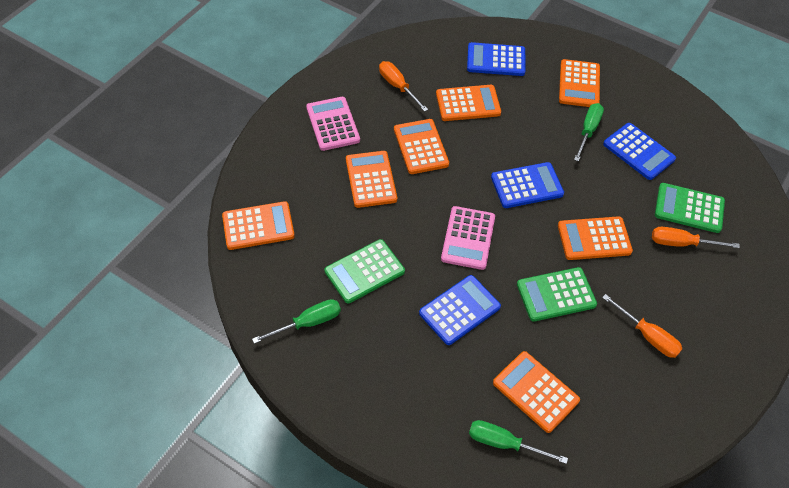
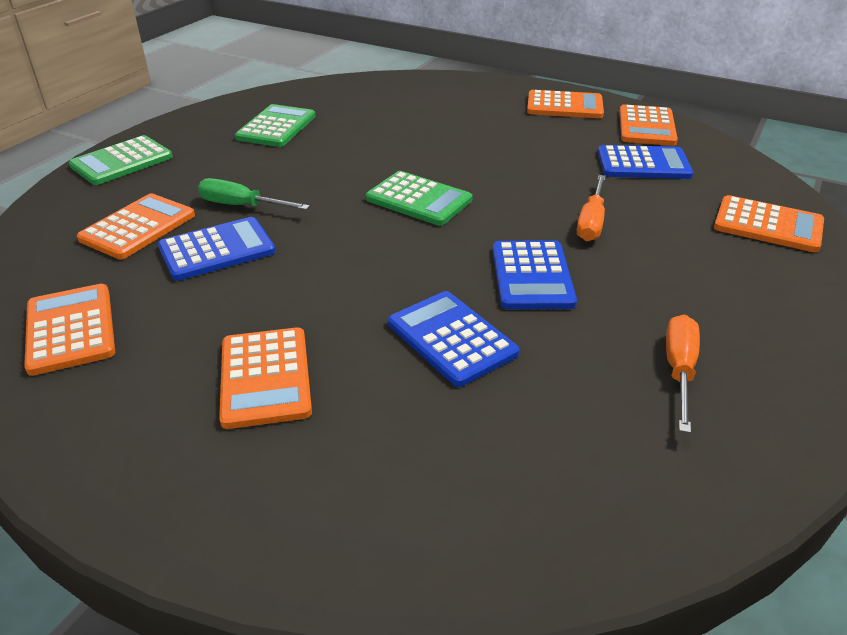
green screwdriver: [252,299,341,344] [469,420,568,464] [574,103,604,162] = 3 -> [198,178,310,210] = 1
orange calculator: [222,201,295,250] [346,151,397,208] [394,119,449,174] [436,85,501,121] [493,351,580,433] [558,216,633,260] [559,59,600,107] = 7 -> [24,284,115,376] [77,193,195,259] [219,327,312,429] [527,90,604,118] [619,104,678,146] [714,195,824,252] = 6
orange screwdriver: [379,61,428,112] [602,294,682,358] [652,227,740,248] = 3 -> [577,175,606,241] [666,315,700,433] = 2
pink calculator: [306,97,360,151] [441,206,495,270] = 2 -> none = 0

